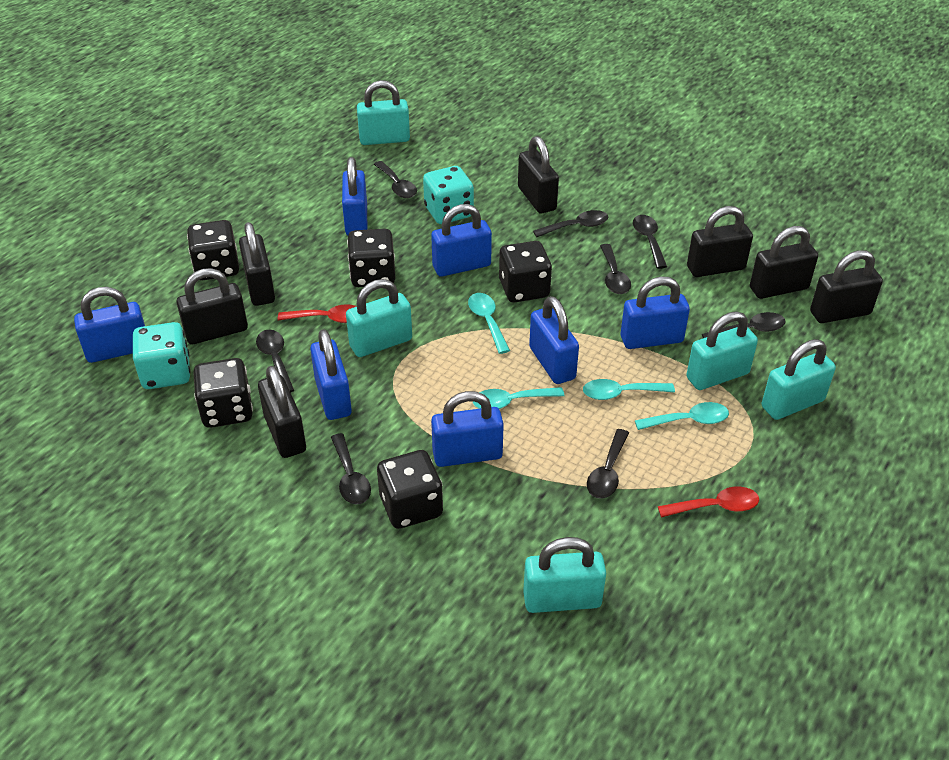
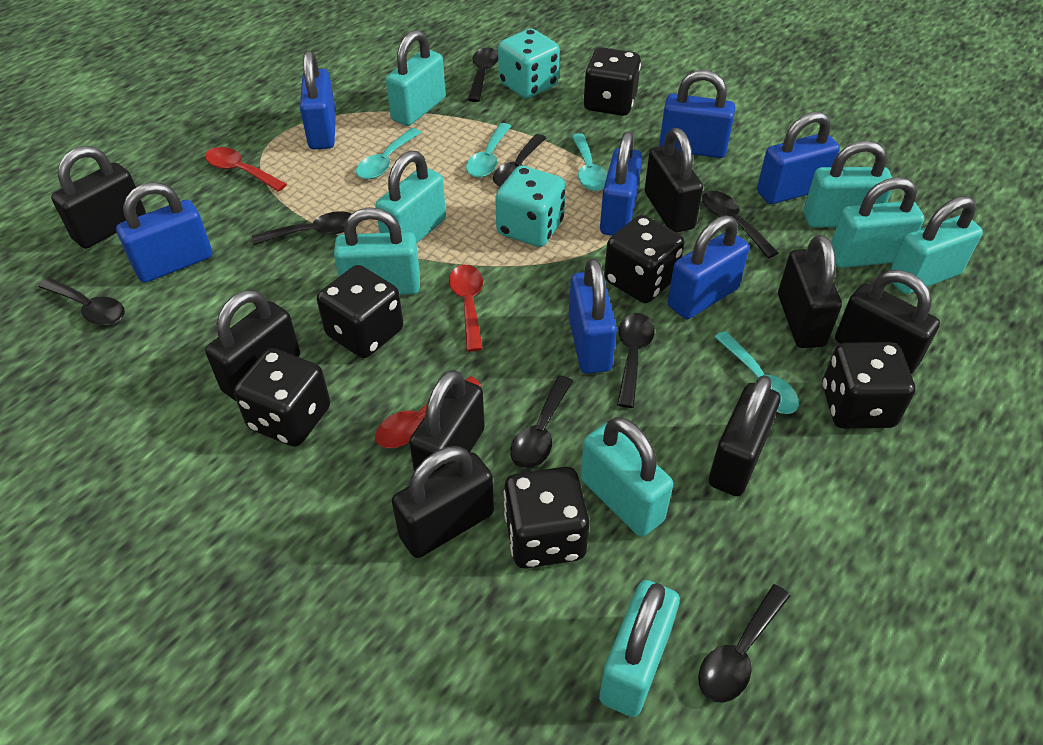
black dice: [187,220,239,280] [193,358,253,428] [347,228,395,287] [377,450,443,529] [499,241,552,303] = 5 -> [234,348,330,447] [317,265,403,358] [504,467,590,569] [583,47,641,116] [604,215,684,303] [822,342,915,429] = 6
black padlock: [176,268,248,345] [239,222,275,306] [258,366,306,458] [518,136,559,214] [687,206,753,277] [750,226,818,299] [810,250,883,323] = 7 -> [51,146,146,249] [205,290,300,402] [392,446,494,558] [409,370,485,472] [645,128,703,233] [709,375,780,496] [778,235,842,348] [835,270,940,374] = 8
red spoon: [278,304,357,323] [658,486,759,517] = 2 -> [205,147,287,192] [375,376,481,448] [449,265,483,352] = 3
turquoise padlock: [346,279,412,357] [357,80,410,145] [523,537,606,613] [686,312,758,390] [762,339,836,420] = 5 -> [334,207,420,295] [375,151,446,244] [386,30,446,126] [581,417,673,537] [599,580,680,717] [803,140,892,227] [831,177,925,268] [890,196,983,294] = 8

